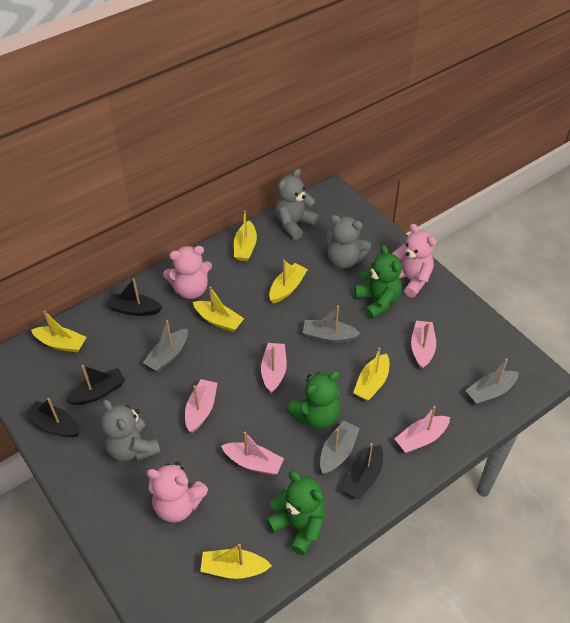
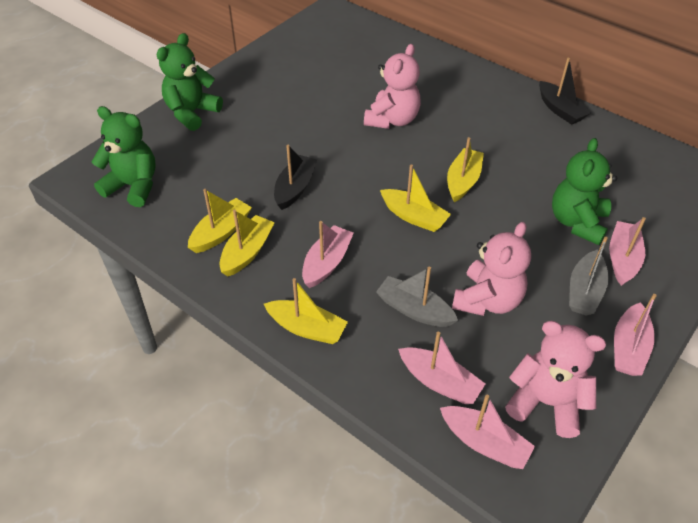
black boat: [25,398,80,437] [66,365,125,405] [106,279,162,316] [342,443,383,499] = 4 -> [274,145,317,210] [539,58,591,125] = 2
grey boat: [143,320,188,372] [303,306,361,343] [320,421,360,474] [465,358,519,405] = 4 -> [376,267,458,327] [569,237,609,316] = 2
grey teddy bear: [101,400,161,461] [275,168,319,240] [325,215,371,269] = 3 -> none = 0
yellow boat: [31,311,87,353] [193,286,244,332] [200,544,272,579] [234,211,257,261] [269,260,308,304] [353,347,389,401] = 6 -> [188,189,252,253] [220,210,275,277] [264,278,348,344] [380,164,451,232] [447,137,484,202] = 5

